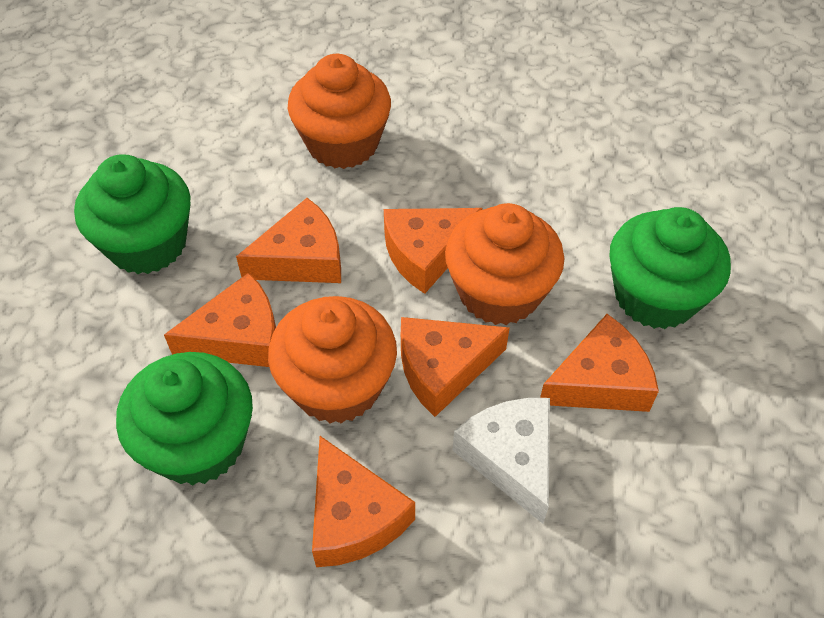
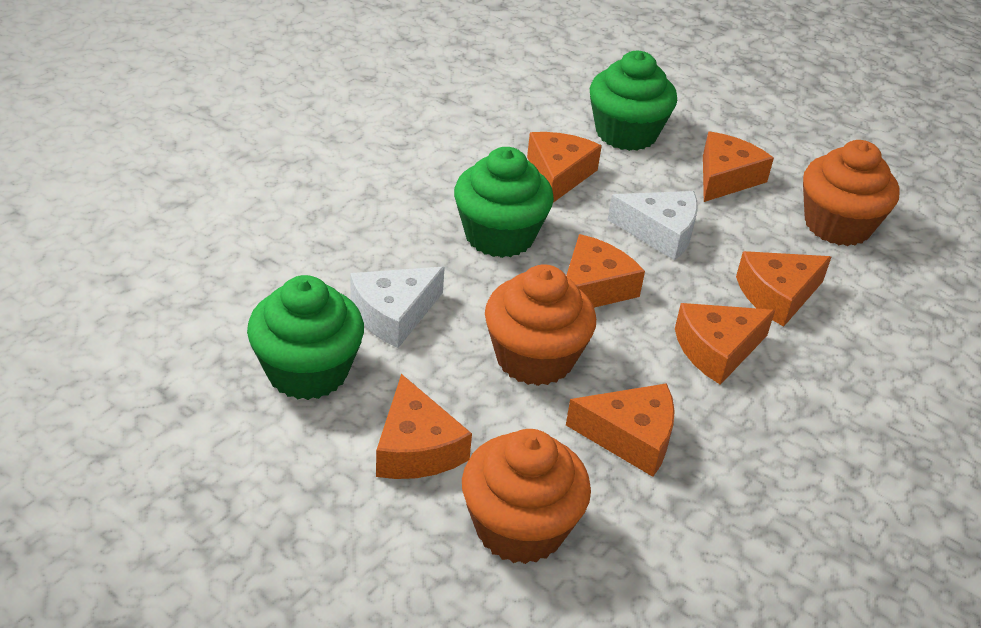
orange cheese: [164,272,276,367] [236,198,341,283] [312,436,415,567] [384,208,482,294] [401,317,510,417] [540,314,659,412] = 6 -> [376,374,472,479] [527,132,602,203] [566,234,645,308] [566,383,675,477] [675,303,775,385] [703,132,774,202] [736,251,831,327] = 7
white cheese: [452,398,550,524] = 1 -> [350,267,445,348] [608,191,698,261] = 2

